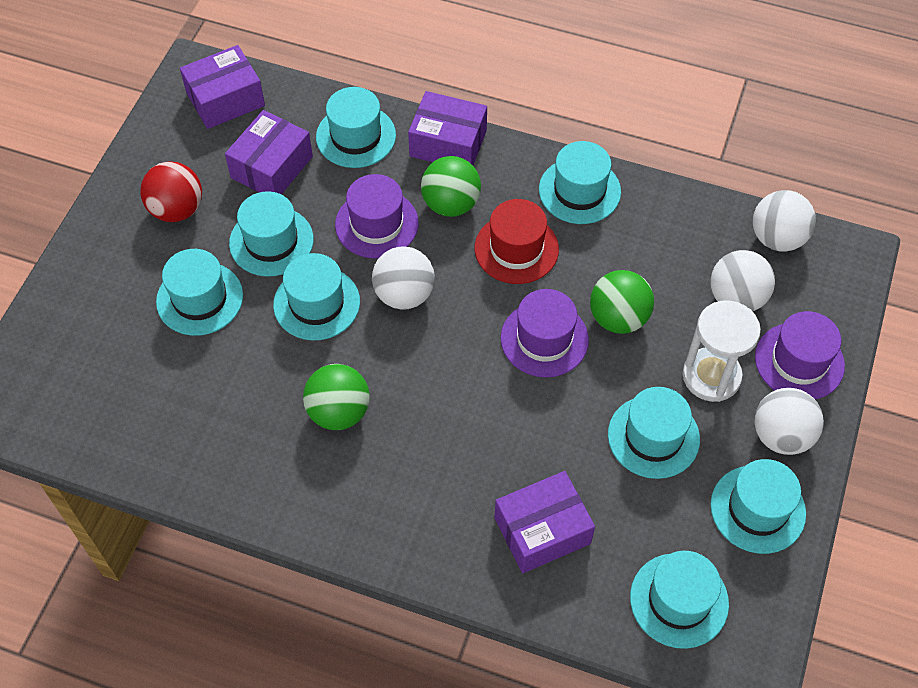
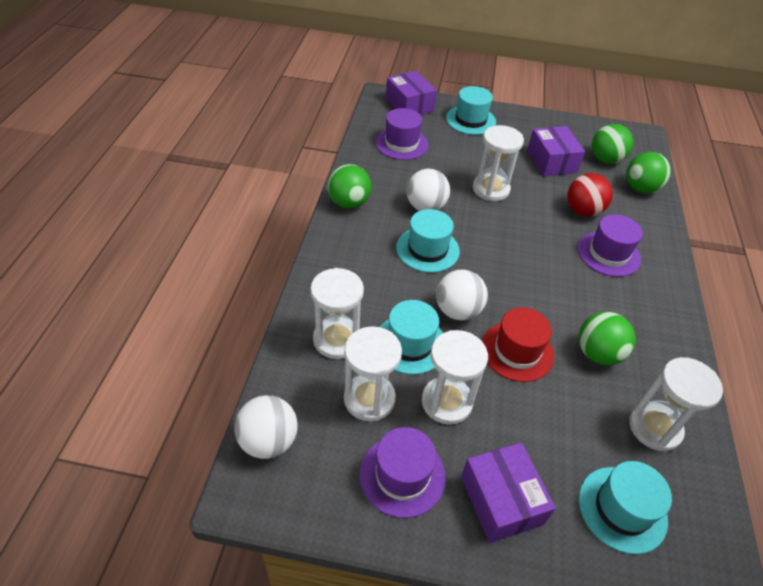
green ball: [303,364,370,430] [421,156,481,217] [590,270,654,334] = 3 -> [328,164,371,209] [579,312,636,365] [592,124,633,164] [626,152,671,193] = 4
purple box: [180,45,265,129] [225,110,313,194] [408,91,487,165] [494,471,595,573] = 4 -> [386,71,437,115] [461,443,556,543] [527,126,585,176] = 3
turquoise hat: [156,249,243,336] [229,191,314,277] [273,253,360,341] [316,87,396,168] [539,141,621,224] [608,387,700,479] [630,551,729,649] [711,459,806,554] = 8 -> [380,300,443,374] [396,209,460,273] [446,86,496,135] [579,461,672,554] = 4
white ball: [372,246,435,310] [711,250,775,312] [753,190,816,252] [754,388,824,455] = 4 -> [234,395,298,459] [406,169,450,211] [436,270,488,321] = 3
white hourglass: [683,300,761,402] = 1 -> [310,268,364,359] [344,326,402,421] [422,330,488,425] [473,125,524,201] [629,357,723,451] = 5

